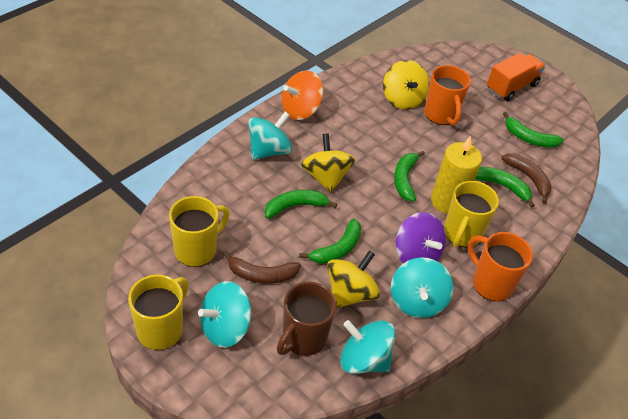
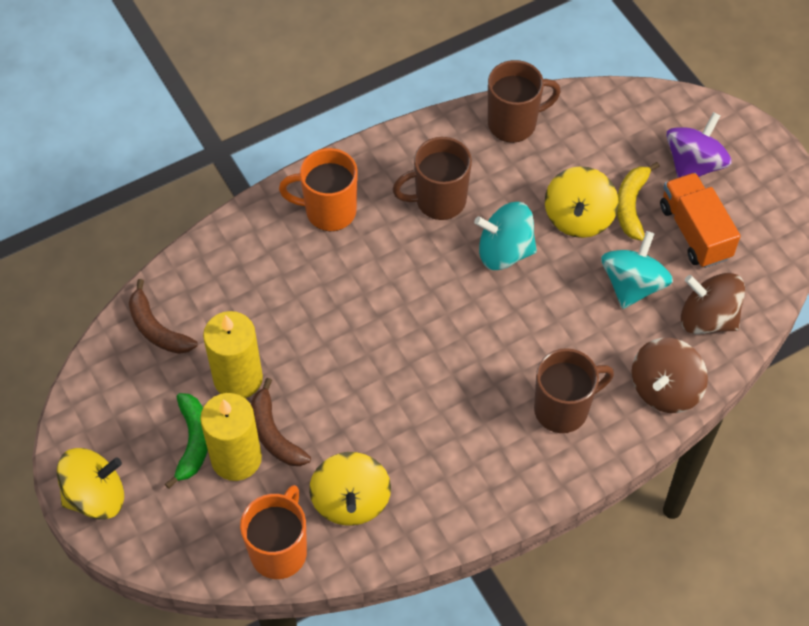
brown mug: [277,282,336,356] = 1 -> [392,137,472,220] [488,60,561,143] [534,348,614,433] = 3
brown spinning top: none = 0 -> [632,338,708,413] [681,273,745,335] = 2
green banana: [265,190,337,219] [299,218,361,264] [394,151,425,202] [475,167,535,207] [503,112,564,148] = 5 -> [165,393,208,489] = 1
orange spinning top: [282,71,323,120] = 1 -> none = 0
turquoise spinning top: [198,281,251,348] [248,112,292,160] [340,320,396,374] [391,257,453,318] = 4 -> [474,202,537,270] [601,231,673,309] = 2
yellow banana: none = 0 -> [617,162,660,241] = 1
yellow candle: [431,136,482,214] = 1 -> [200,393,262,481] [203,311,263,398] = 2
yellow mug: [128,274,188,350] [169,196,229,267] [444,181,499,247] = 3 -> none = 0

